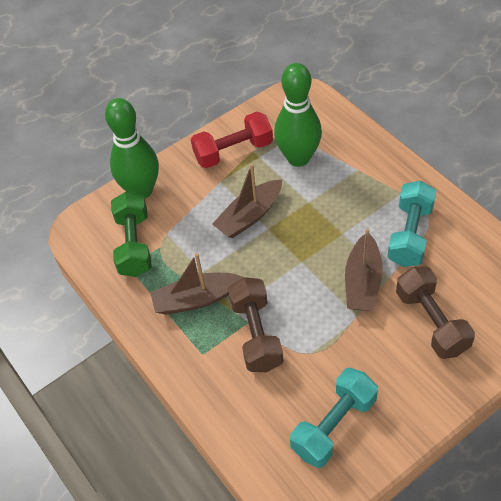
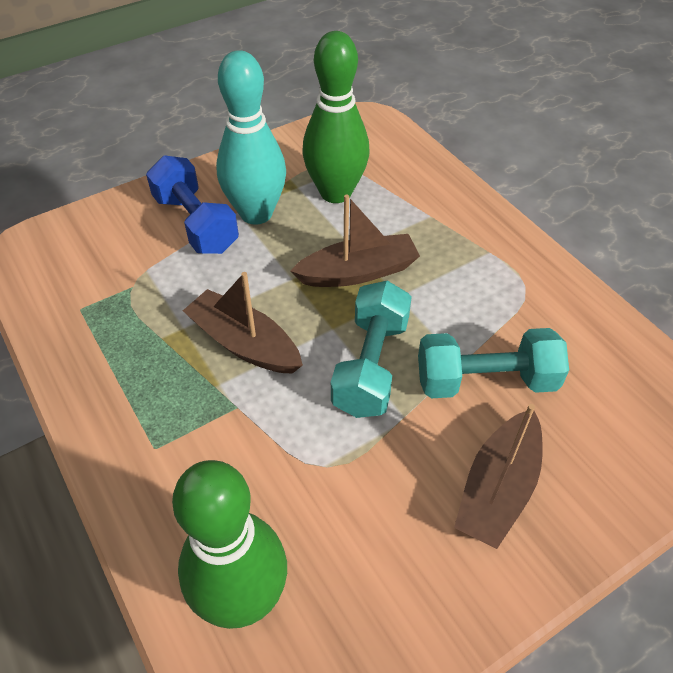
blue dumbbell: none = 0 -> [146,155,239,254] = 1
brown dumbbell: [228,277,283,372] [396,266,475,359] = 2 -> none = 0
green dumbbell: [111,192,152,277] = 1 -> none = 0
red dumbbell: [191,112,273,168] = 1 -> none = 0
turquoise bowling pin: none = 0 -> [216,50,286,225] = 1

